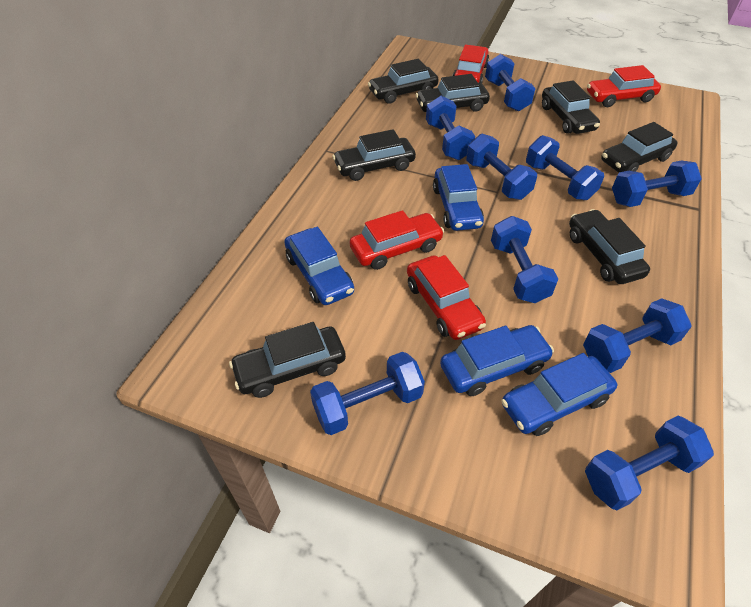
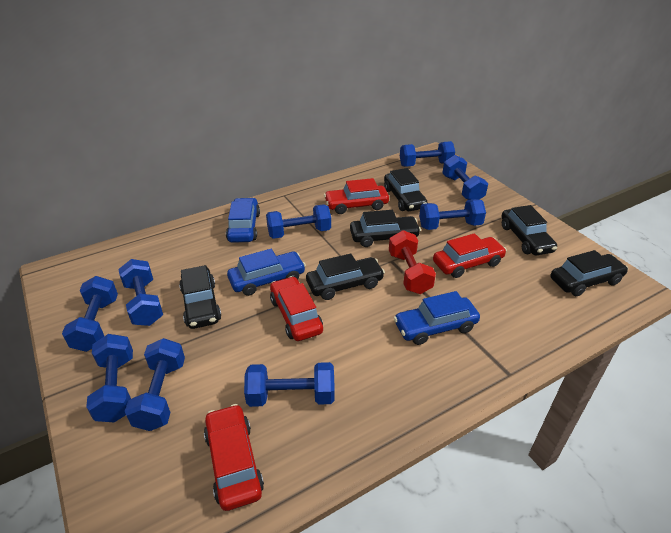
black car: [229,322,346,398] [332,129,416,181] [368,59,439,104] [415,74,490,112] [542,80,600,134] [569,209,650,284] [601,122,677,172] = 7 -> [179,265,221,329] [306,253,385,300] [350,210,421,247] [384,168,428,211] [502,205,557,256] [551,250,628,296] = 6
blue car: [284,227,354,305] [433,164,484,231] [440,325,554,396] [501,353,617,436] = 4 -> [226,198,260,243] [227,249,306,296] [394,291,480,345] = 3
red dumbbell: none = 0 -> [389,230,436,294] = 1

